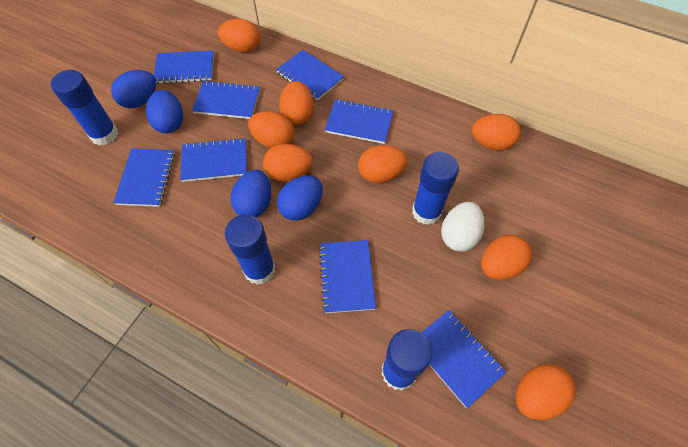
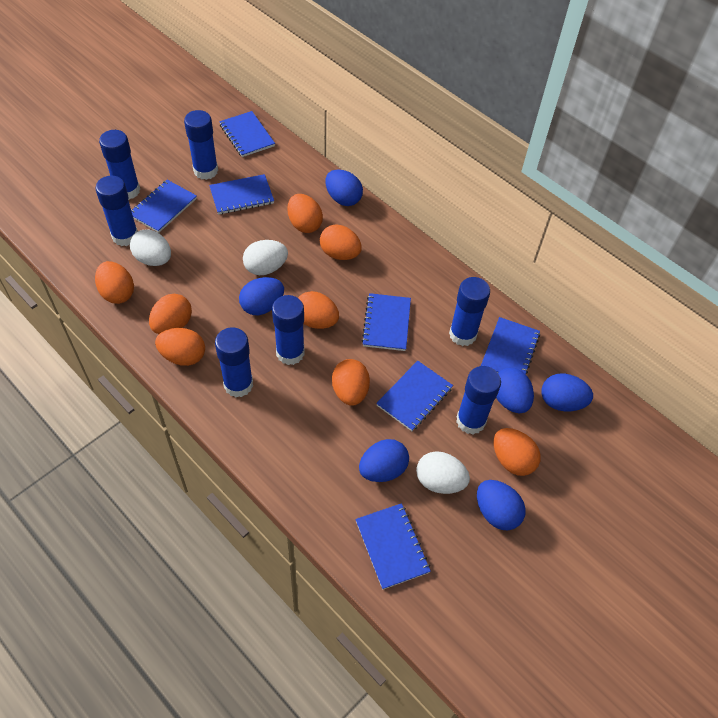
blue egg: [111,70,156,108] [146,90,183,133] [231,170,271,217] [277,175,322,221] = 4 -> [239,277,284,315] [325,169,363,206] [359,439,409,482] [477,480,526,531] [496,368,534,413] [541,373,593,411] = 6
blue glue stick: [51,70,118,146] [225,215,276,285] [381,329,433,391] [412,152,459,225] = 4 -> [95,176,138,246] [99,130,140,200] [184,110,218,180] [215,327,253,397] [272,295,305,365] [449,277,490,346] [456,366,501,434] = 7
blue notebook: [113,148,175,207] [154,50,214,84] [180,138,247,182] [192,80,260,119] [276,50,344,101] [319,240,376,313] [325,99,394,144] [421,310,506,408] = 8 -> [131,180,197,233] [209,174,274,215] [219,111,275,157] [355,503,431,590] [361,293,411,351] [376,361,453,431] [481,317,540,374] = 7
white egg: [441,202,484,252] = 1 -> [130,229,171,266] [243,240,288,275] [416,451,470,494] = 3

